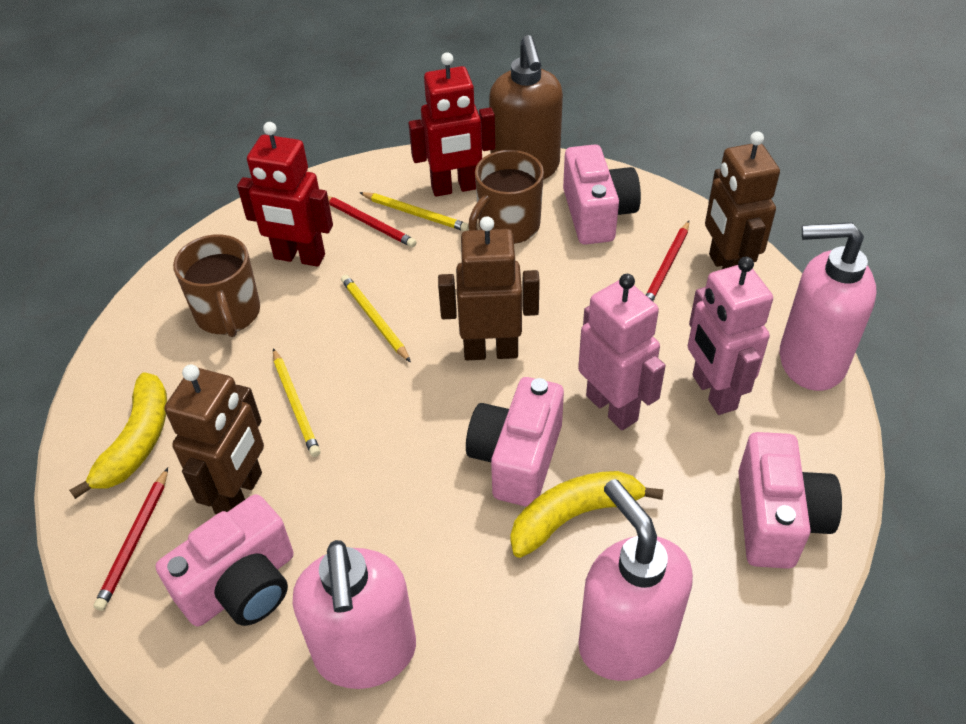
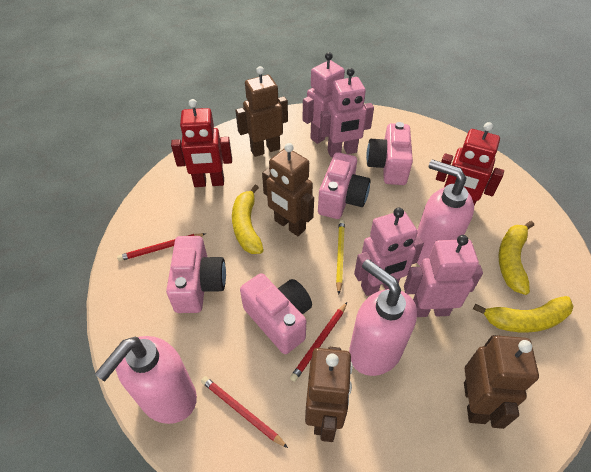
brown mug: [173,234,260,337] [468,150,544,244] = 2 -> none = 0
brown robot: [164,364,264,515] [438,216,540,360] [705,131,780,269] = 3 -> [235,66,288,157] [262,143,314,236] [305,347,353,442] [464,335,539,429] = 4
brown soap dispenser: [489,35,563,180] = 1 -> none = 0
pink robot: [578,274,665,430] [688,257,773,415] = 2 -> [303,52,345,144] [320,68,374,157] [354,208,424,296] [404,235,483,317] = 4
yellow banana: [69,372,167,499] [510,471,664,558] = 2 -> [232,185,264,254] [473,296,574,333] [499,221,534,295] = 3
yellow pencil: [273,348,320,457] [341,275,411,362] [359,192,469,231] = 3 -> [336,220,345,295] = 1

